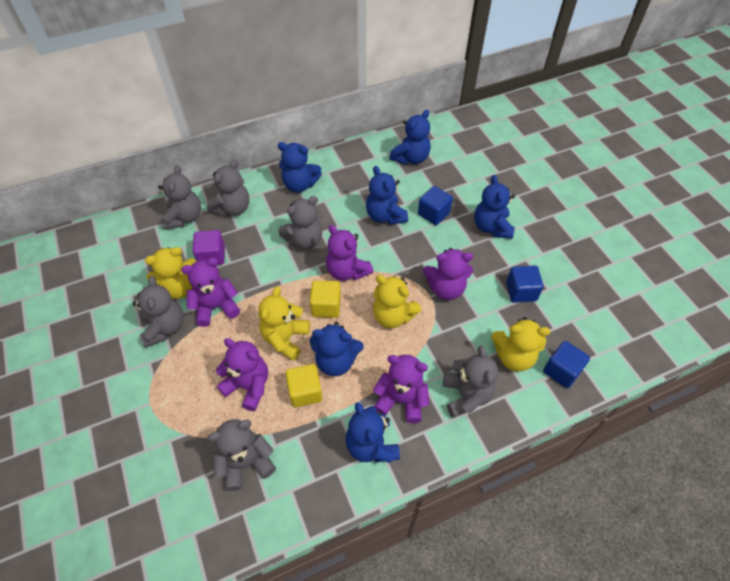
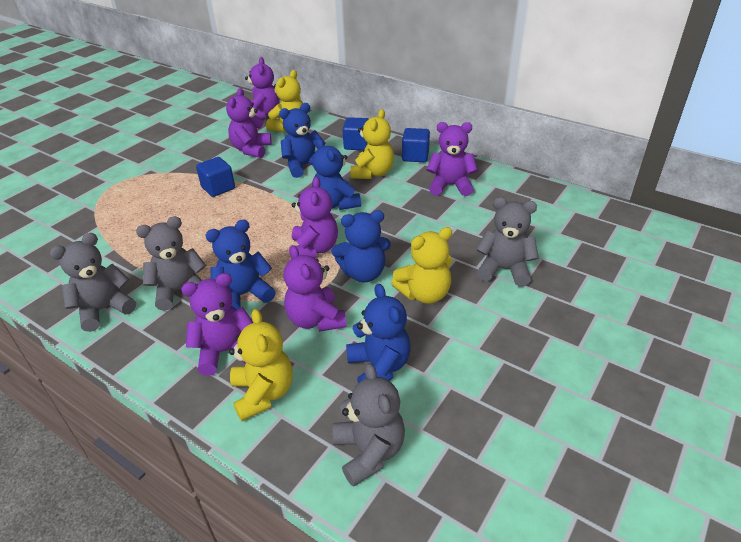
blue teddy bear: [278,142,322,193] [310,322,364,376] [346,402,400,463] [366,166,408,225] [389,109,431,165] [474,175,515,239] = 6 -> [205,220,276,310] [279,103,326,178] [312,138,361,210] [331,210,391,283] [346,284,411,384] = 5
grey teddy bear: [132,276,184,348] [158,165,201,230] [207,160,249,217] [207,419,276,491] [278,196,322,249] [443,346,498,418] = 6 -> [50,233,136,332] [136,216,206,311] [333,363,405,487] [476,197,539,287] = 4
purple cube: [193,230,225,265] = 1 -> none = 0
purple teddy bear: [181,258,240,327] [216,338,268,411] [326,225,373,281] [373,355,429,423] [423,248,473,300] = 5 -> [181,273,253,376] [226,88,272,158] [245,57,280,119] [283,245,346,332] [289,177,338,259] [427,122,478,196] = 6
yellow cube: [286,364,322,407] [310,280,341,318] = 2 -> none = 0

